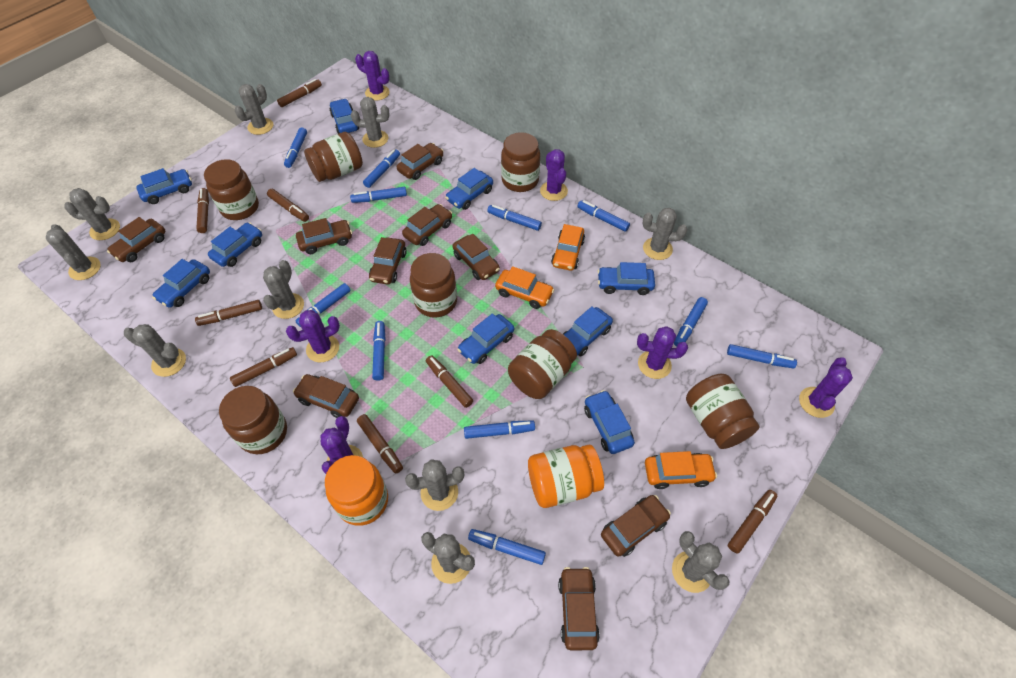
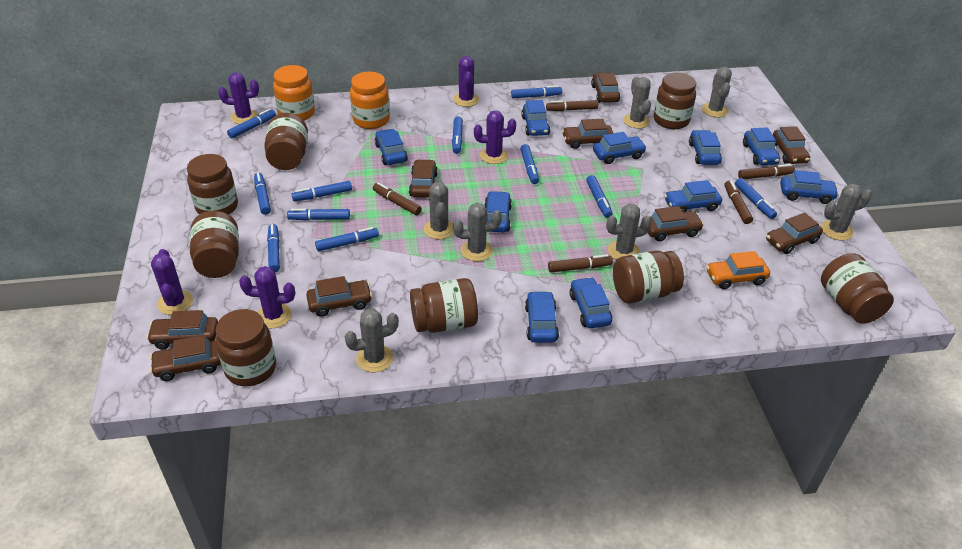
blue car: [136,168,192,204] [152,259,210,308] [208,222,262,267] [329,99,359,134] [445,168,493,210] [457,313,514,364] [563,306,613,357] [584,390,635,454] [598,262,655,295] = 9 -> [375,129,408,165] [485,191,512,233] [521,100,550,136] [525,291,559,343] [570,277,612,328] [593,132,647,164] [664,180,722,212] [689,130,722,165] [743,127,780,165] [780,170,839,204] = 10
brown jar: [204,159,259,220] [219,386,287,454] [304,132,363,182] [410,253,457,318] [501,132,540,192] [508,329,577,399] [686,374,759,449] = 7 -> [187,154,238,214] [190,211,239,278] [216,309,276,386] [264,113,308,170] [410,278,478,333] [613,251,684,303] [654,72,696,129] [821,253,894,324] = 8
brown marker: [195,300,262,326] [196,188,209,233] [230,347,297,387] [267,189,309,222] [277,79,322,107] [357,414,403,474] [426,355,473,408] [728,490,777,554] = 8 -> [373,182,422,215] [546,100,598,111] [548,254,613,273] [724,181,753,224] [738,164,795,179] = 5
grey cactus: [46,224,101,280] [64,188,120,240] [124,324,186,377] [235,84,273,135] [263,260,304,319] [351,97,390,148] [405,459,464,511] [421,532,475,584] [642,208,687,260] [672,531,729,593] = 10 -> [345,309,399,372] [424,182,454,239] [453,203,502,261] [606,204,651,260] [623,76,651,129] [702,67,732,118] [821,184,872,241] = 7
orange car: [495,266,554,309] [551,224,585,271] [645,451,717,489] = 3 -> [706,251,770,289] = 1
purple cactus: [286,310,340,362] [320,416,363,474] [355,51,390,101] [540,149,568,201] [637,326,688,379] [799,357,853,418] = 6 -> [151,249,193,315] [218,72,259,124] [239,266,295,328] [453,56,479,107] [474,110,516,164] = 5

